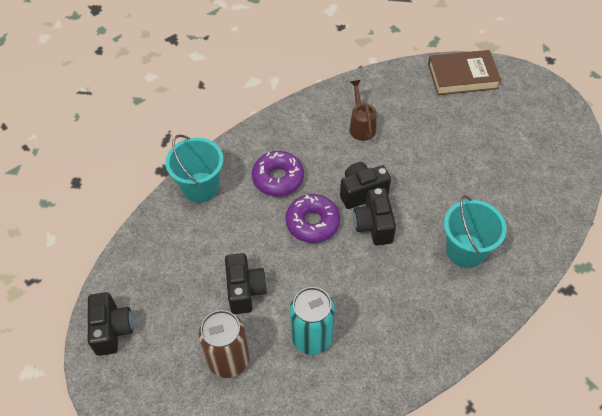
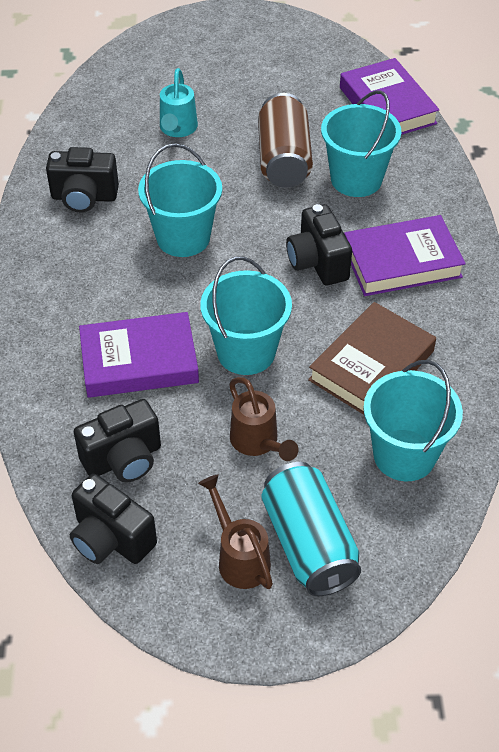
brown watering can: [349,80,377,141] = 1 -> [198,475,273,589] [229,377,298,461] = 2
purple book: none = 0 -> [79,312,199,398] [340,58,439,135] [344,215,466,296] = 3
purple donut: [252,151,304,196] [285,194,340,243] = 2 -> none = 0
turquoise bucket: [165,134,224,203] [444,195,507,268] = 2 -> [138,143,222,257] [200,256,292,375] [321,90,401,197] [363,360,463,481] = 4
turquoise watering can: none = 0 -> [160,68,198,137] = 1

